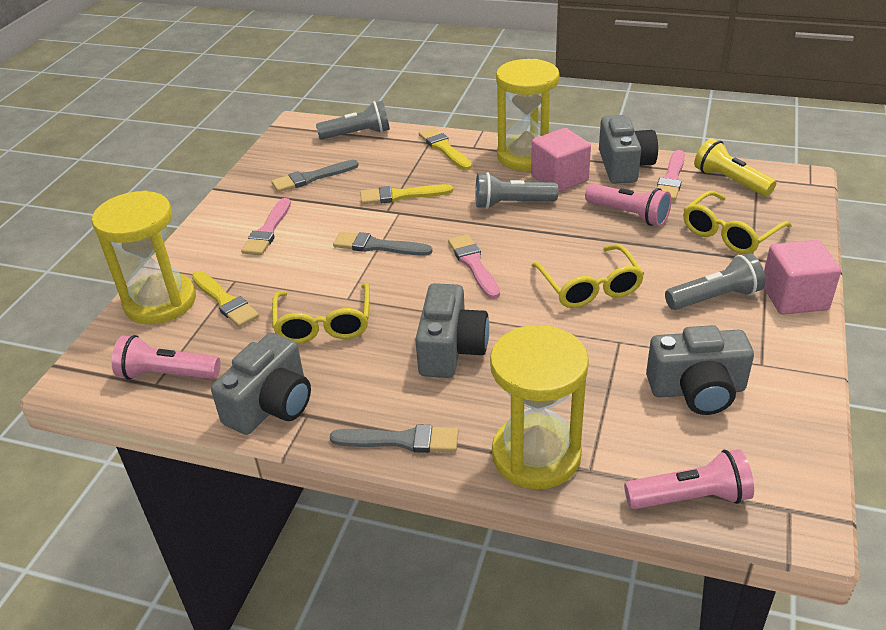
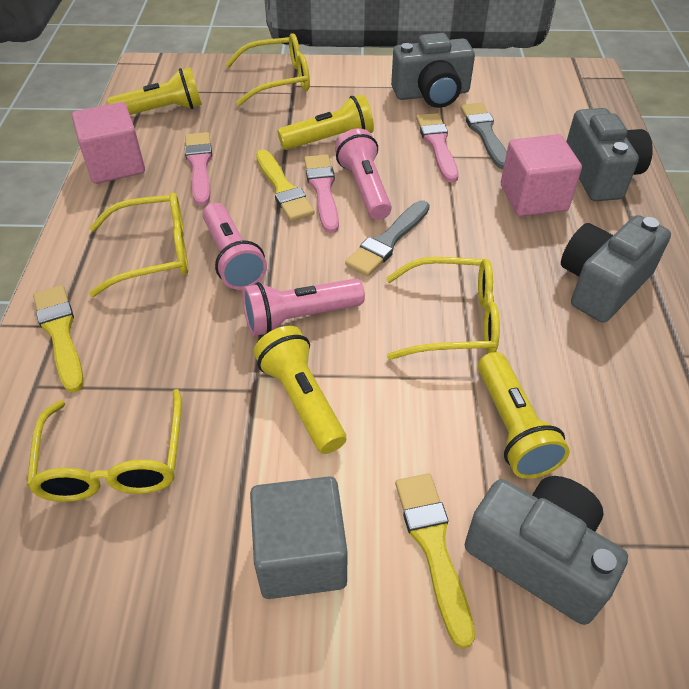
grey brush: [271,160,359,192] [330,424,459,453] [333,232,432,256] = 3 -> [345,200,430,276] [460,103,507,169] = 2
grey cube: none = 0 -> [250,476,347,599] = 1
grey flashlight: [316,101,390,140] [475,172,558,209] [665,253,765,310] = 3 -> none = 0
yellow flashlight: [694,138,776,196] = 1 -> [107,67,202,115] [254,326,346,454] [278,94,374,150] [478,352,570,479] = 4
yellow glasses: [272,283,370,344] [531,244,644,308] [683,191,792,254] = 3 -> [27,389,182,502] [89,193,188,297] [226,33,310,106] [386,257,500,360] = 4
yellow hourglass: [92,190,196,324] [490,325,589,489] [496,59,559,171] = 3 -> none = 0

